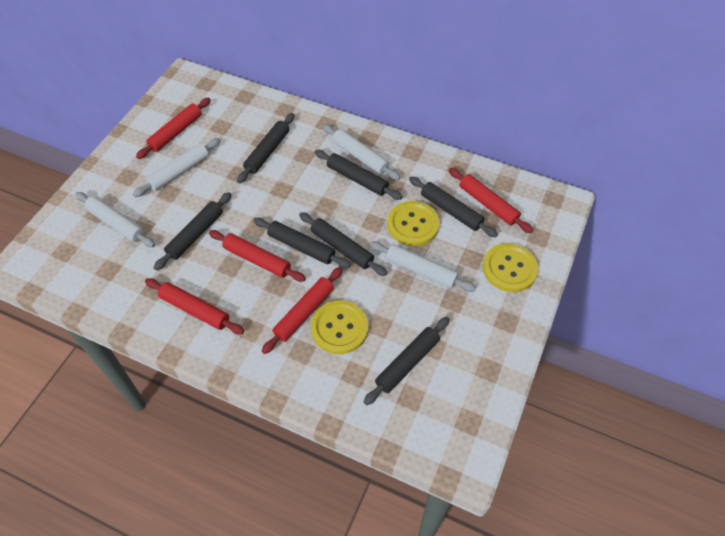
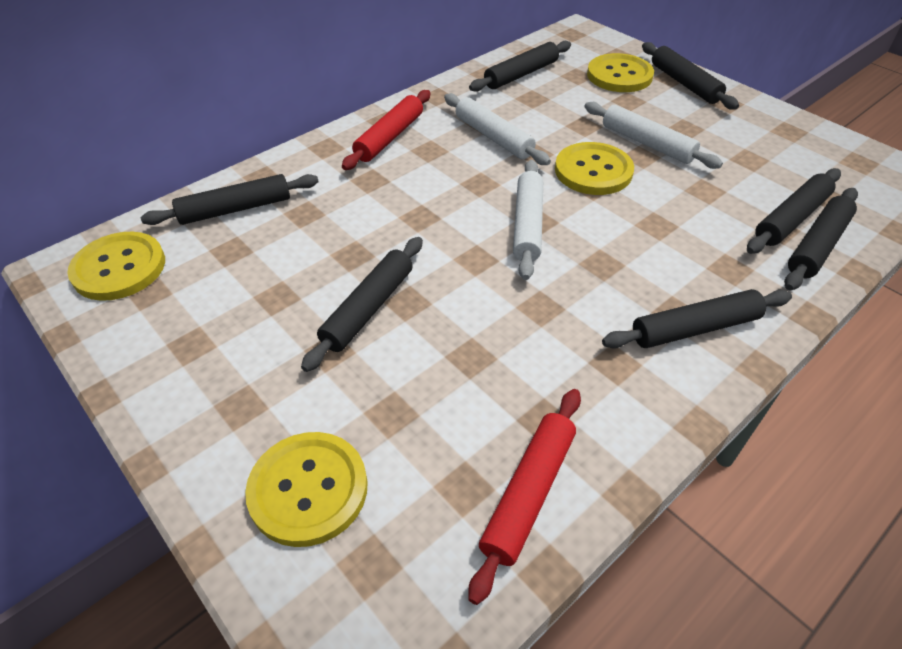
red rolling pin: [136,97,211,159] [145,278,244,334] [209,230,306,282] [262,267,343,354] [449,168,533,233] = 5 -> [342,90,431,170] [468,389,581,605] = 2
white rolling pin: [75,192,155,247] [133,138,220,197] [323,124,400,180] [370,241,476,292] = 4 -> [444,93,551,165] [513,160,543,280] [585,102,723,169] = 3
yellow button: [311,300,369,354] [387,201,440,246] [483,243,539,292] = 3 -> [67,232,165,301] [245,432,368,547] [555,142,634,195] [587,53,654,92] = 4

